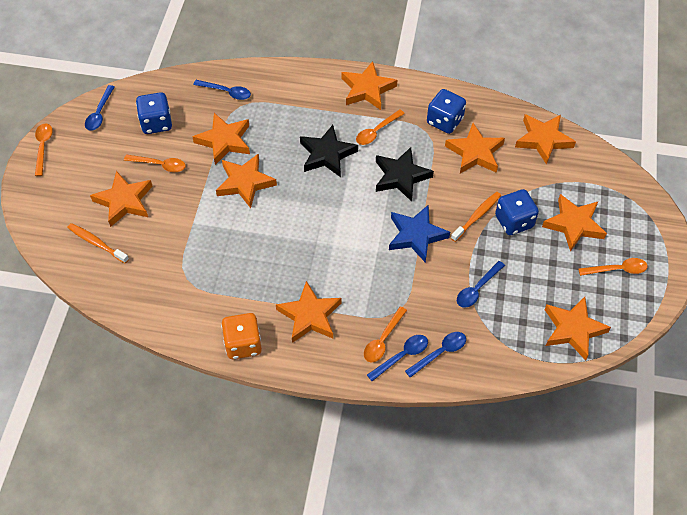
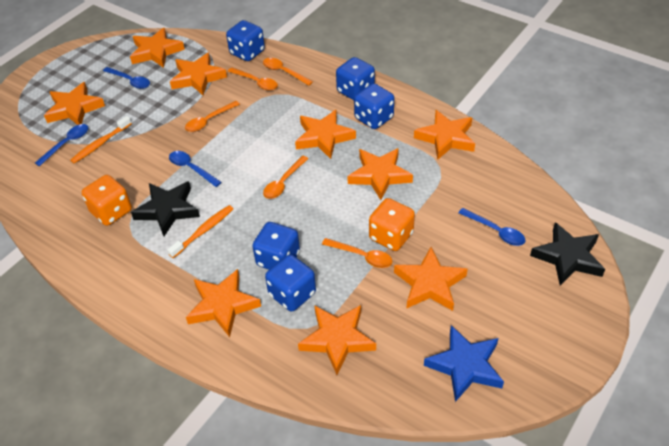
blue dice: [136,92,172,134] [427,89,466,134] [495,189,539,235] = 3 -> [226,20,265,61] [252,222,300,270] [265,254,316,311] [336,57,375,100] [354,83,394,129] = 5
blue spoon: [85,85,114,131] [193,80,251,100] [367,335,428,381] [405,332,466,378] [457,261,505,308] = 5 -> [35,124,88,166] [103,67,150,89] [169,151,222,187] [459,208,525,246] = 4
orange dice: [221,313,262,359] = 1 -> [82,175,132,226] [369,198,415,251] = 2

